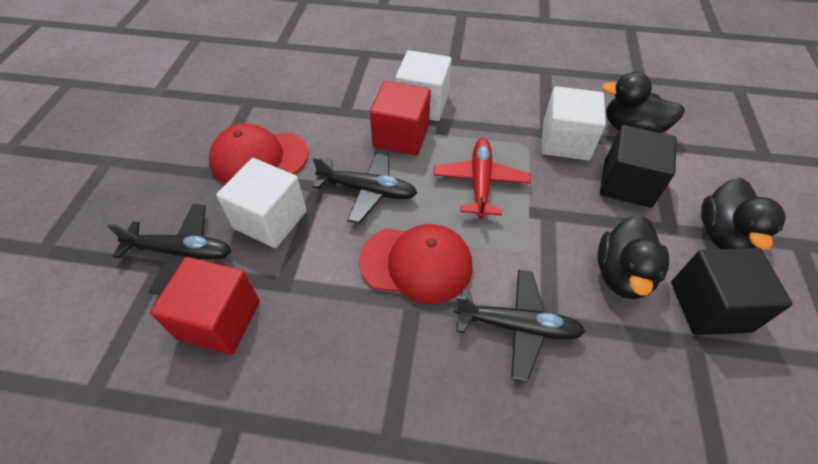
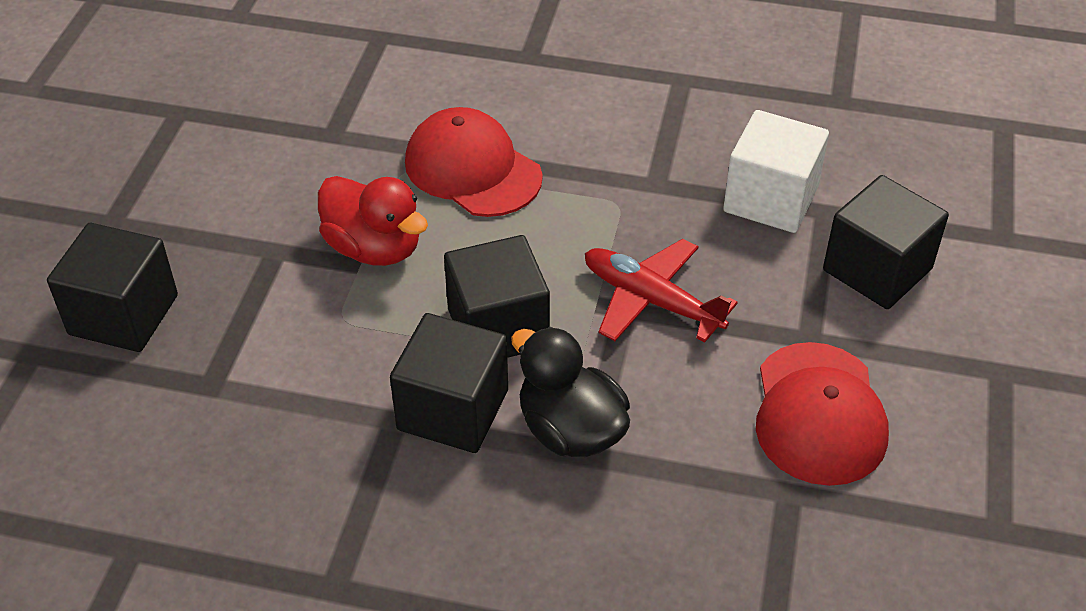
black cube: [600,125,677,208] [671,248,792,335] = 2 -> [47,223,178,352] [390,313,508,453] [444,235,550,358] [823,175,949,309] = 4
black duck: [597,215,670,299] [602,72,685,133] [701,178,785,250] = 3 -> [511,327,630,457] = 1
black plane: [107,204,231,295] [312,149,417,224] [454,270,586,382] = 3 -> none = 0
red cube: [150,257,260,355] [370,81,431,156] = 2 -> none = 0
red duck: none = 0 -> [318,176,428,266] = 1
white cube: [216,158,307,248] [395,50,451,121] [542,86,606,161] = 3 -> [723,110,829,233] = 1

